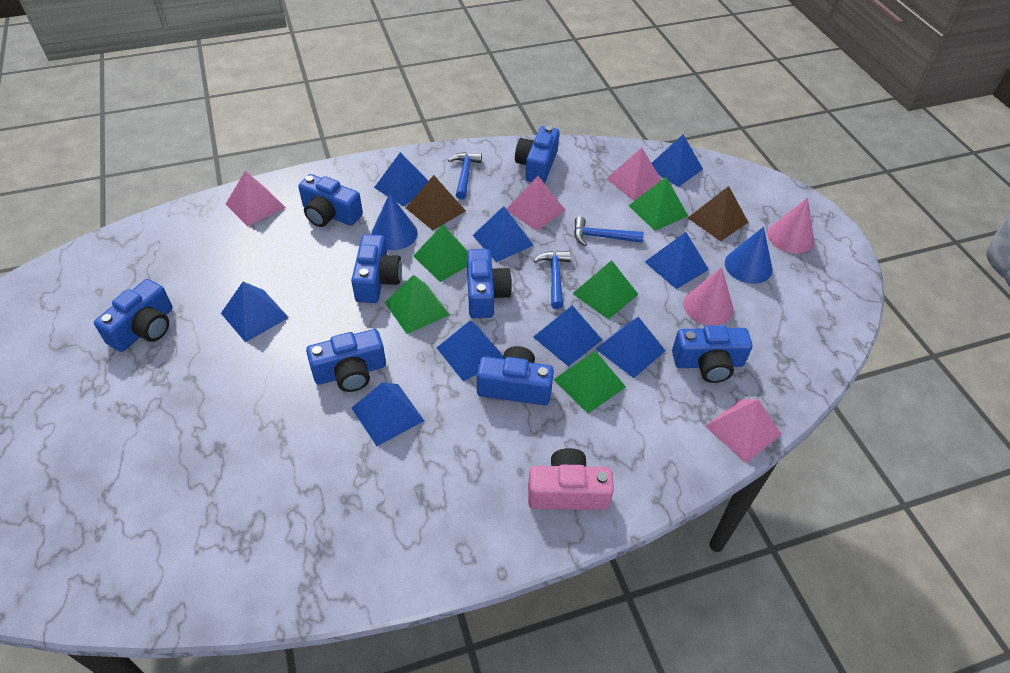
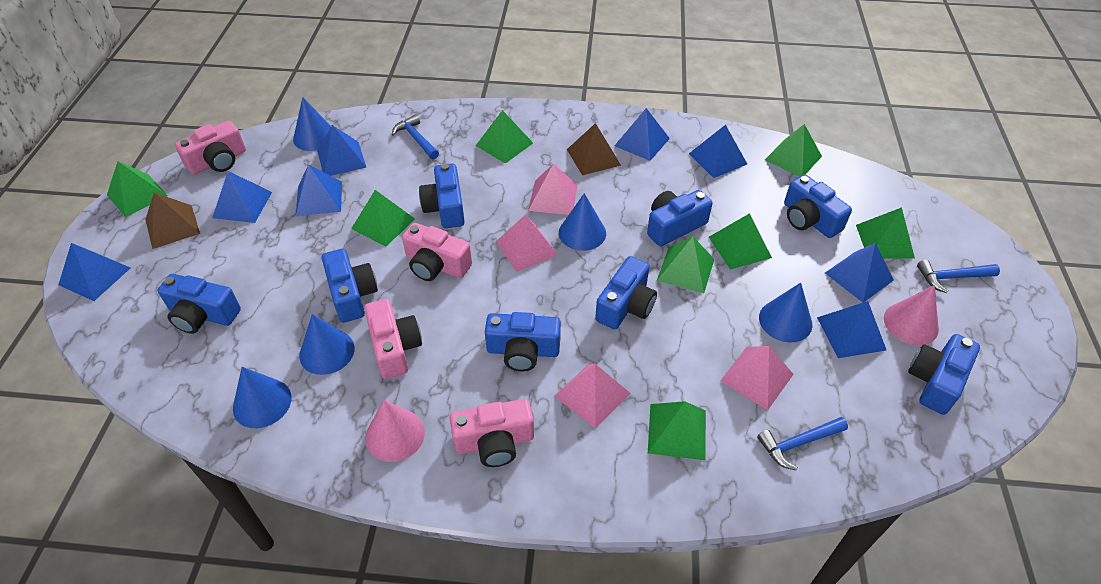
blue cone: [371,193,418,250] [725,227,773,284] = 2 -> [233,367,292,428] [293,97,331,151] [299,314,355,375] [559,193,606,251] [759,283,812,342] = 5
blue pyramid: [221,282,289,342] [352,382,424,446] [374,152,428,207] [437,320,503,382] [472,206,534,262] [533,305,602,366] [596,317,666,378] [645,232,709,289] [652,135,703,187] = 9 -> [59,243,130,301] [212,171,272,223] [296,165,342,216] [317,125,367,176] [615,108,670,161] [689,125,747,178] [817,301,886,358] [825,243,894,302] = 8
green pyramid: [385,275,450,334] [413,225,468,282] [553,351,626,413] [573,260,639,319] [629,177,688,231] = 5 -> [107,161,168,217] [351,190,415,247] [476,110,533,164] [648,401,706,460] [657,236,715,293] [709,213,772,269] [765,124,822,177] [856,207,915,259] = 8
pink camera: [528,448,614,510] = 1 -> [175,120,246,175] [364,299,422,379] [402,223,472,281] [450,399,534,467] = 4

